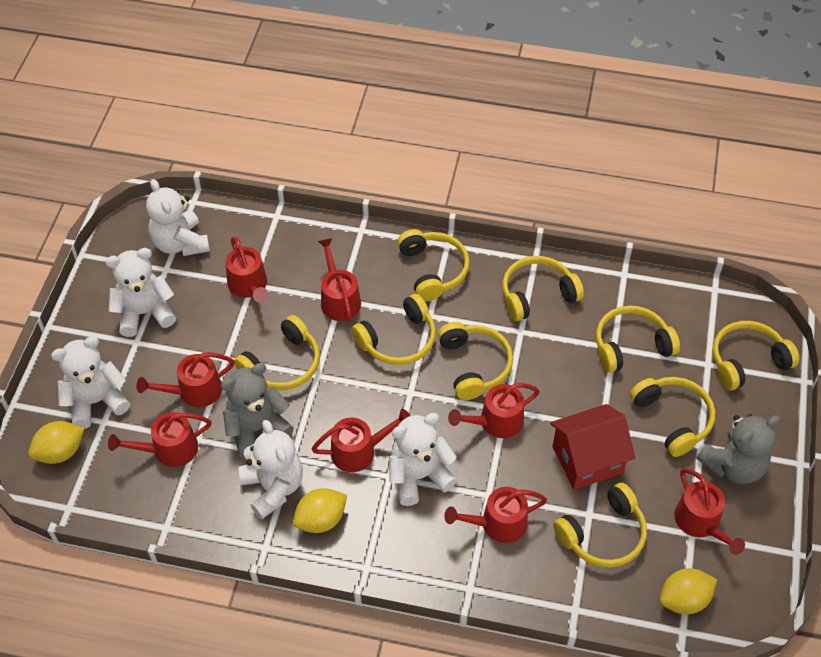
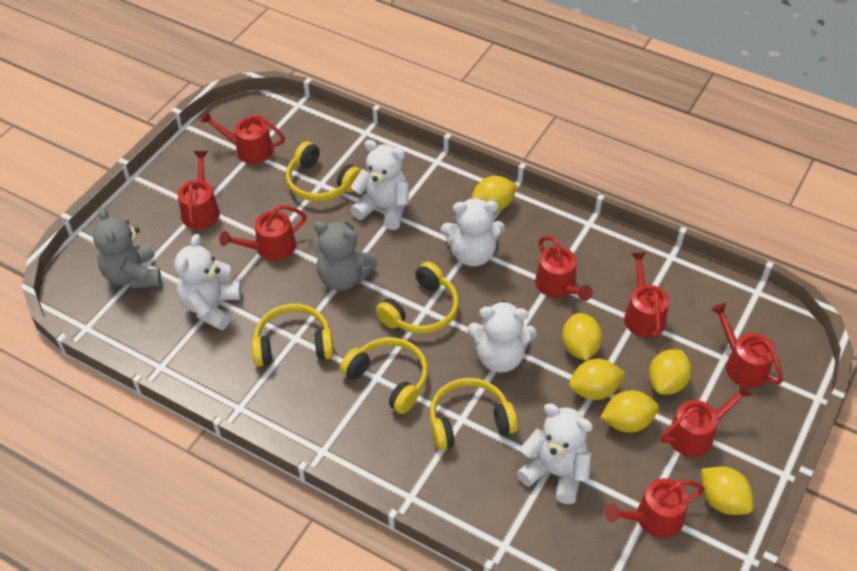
red house: [550,404,635,490] = 1 -> none = 0
yellow headphones: [234,315,320,390] [352,294,436,365] [397,229,470,301] [438,322,513,400] [502,256,584,321] [553,483,647,567] [596,306,680,373] [630,377,715,457] [712,321,799,390] = 9 -> [252,304,334,367] [286,141,361,201] [340,337,428,414] [376,262,459,334] [430,378,518,450] = 5
yellow lemon: [28,421,84,464] [293,488,347,533] [660,568,717,615] = 3 -> [471,176,518,212] [562,313,602,361] [569,359,625,400] [601,390,659,433] [649,349,692,395] [702,466,753,515] = 6

